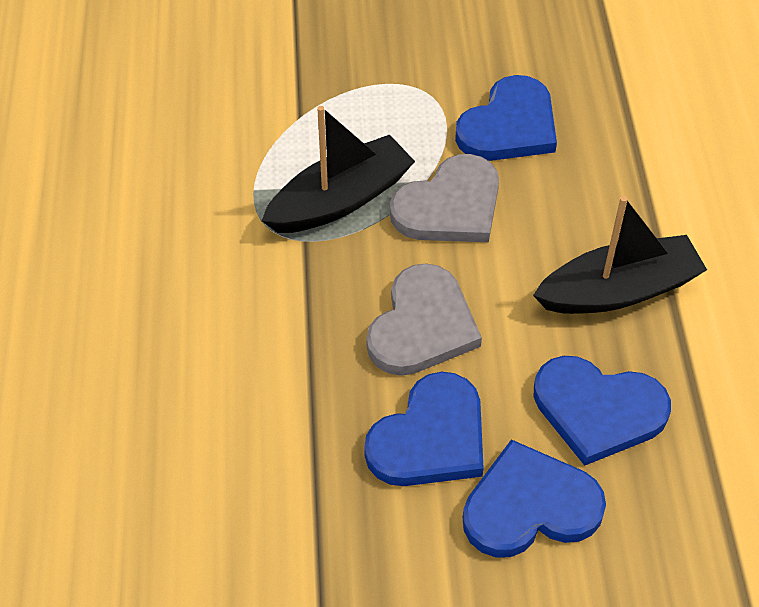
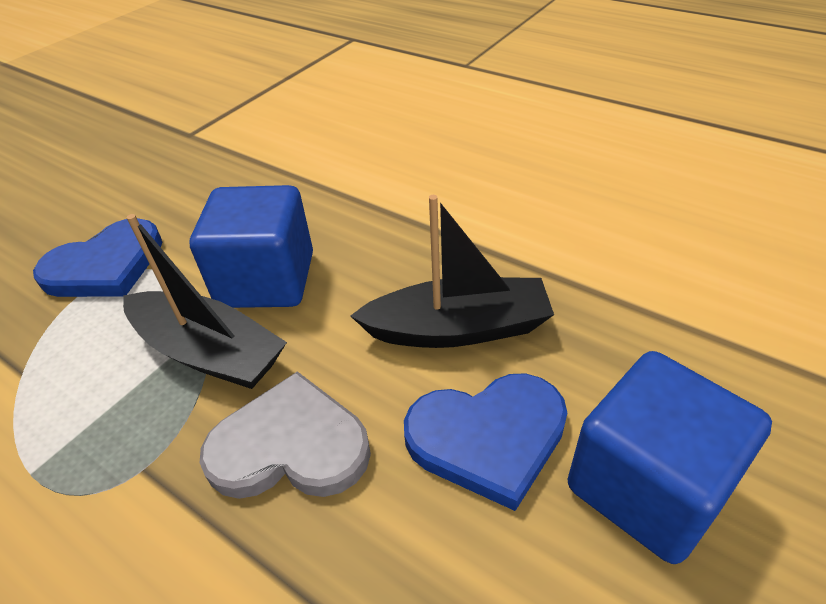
blue cube: none = 0 -> [190,185,313,308] [568,351,772,564] = 2
blue heart: [364,372,484,486] [455,75,557,161] [463,439,606,557] [534,356,671,466] = 4 -> [33,218,162,297] [404,373,567,511] = 2
grey heart: [366,263,482,376] [390,154,499,242] = 2 -> [199,371,371,499] = 1

